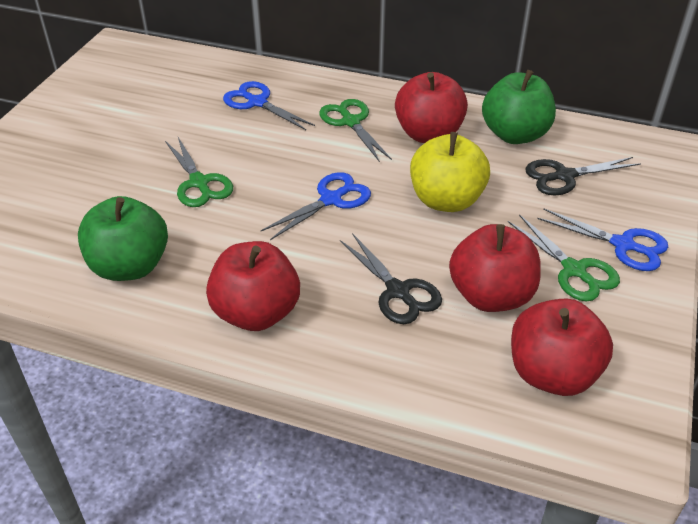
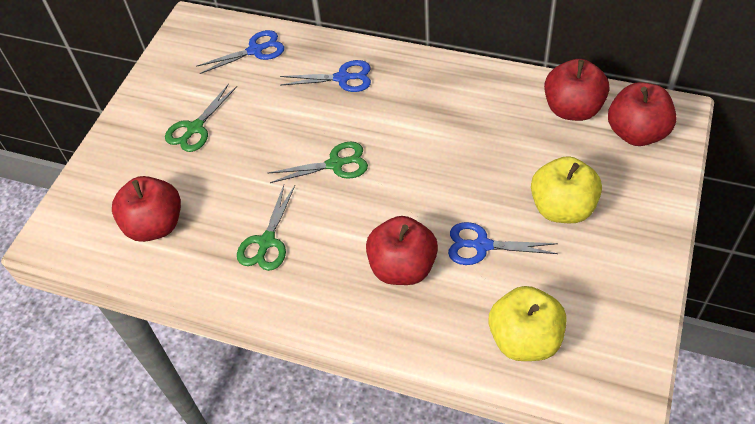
black scissors: [340,233,442,324] [525,157,641,195] = 2 -> none = 0
green apple: [78,196,168,281] [482,70,556,144] = 2 -> none = 0
yellow apple: [410,132,490,212] = 1 -> [488,286,566,361] [531,156,602,223] = 2

